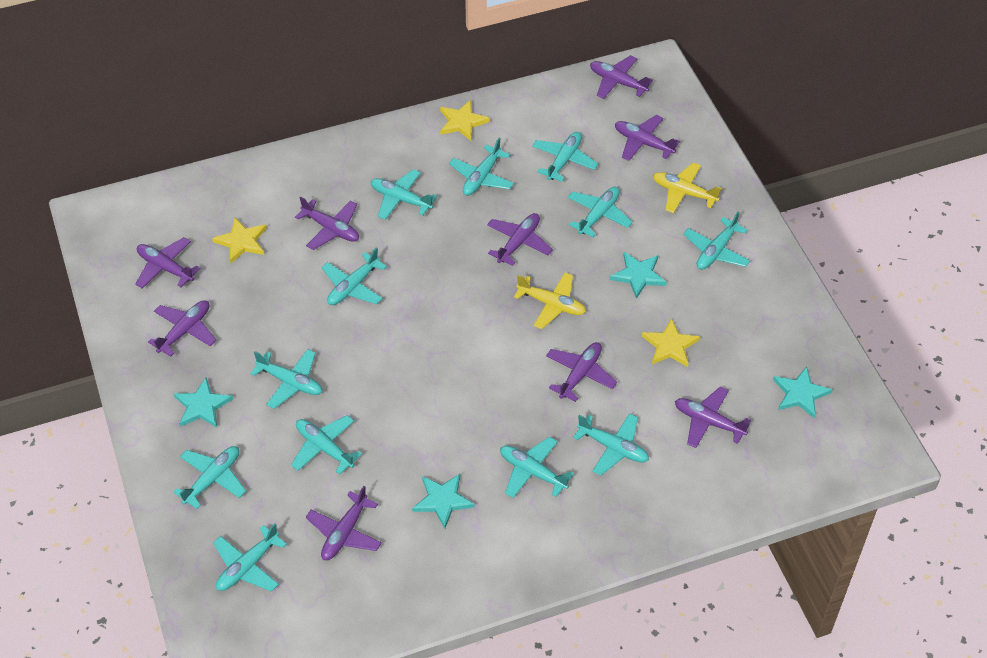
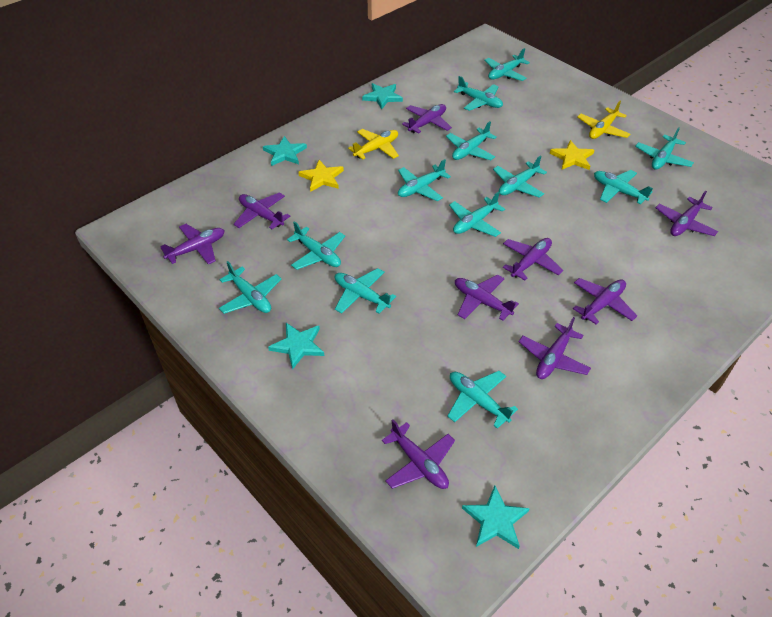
yellow star: [212,217,267,263] [440,100,490,141] [642,318,700,367] = 3 -> [298,160,344,192] [550,140,594,170] = 2

